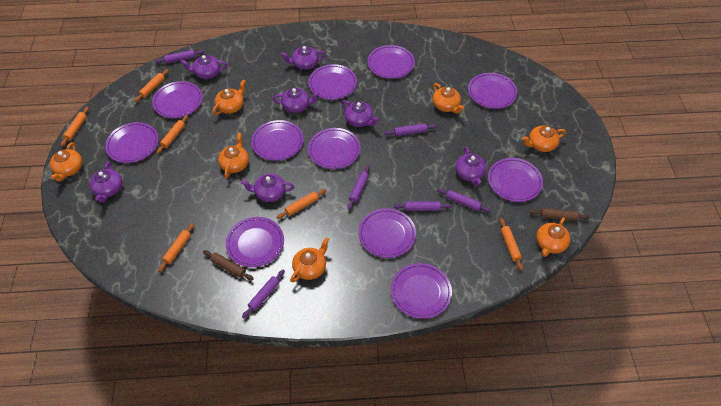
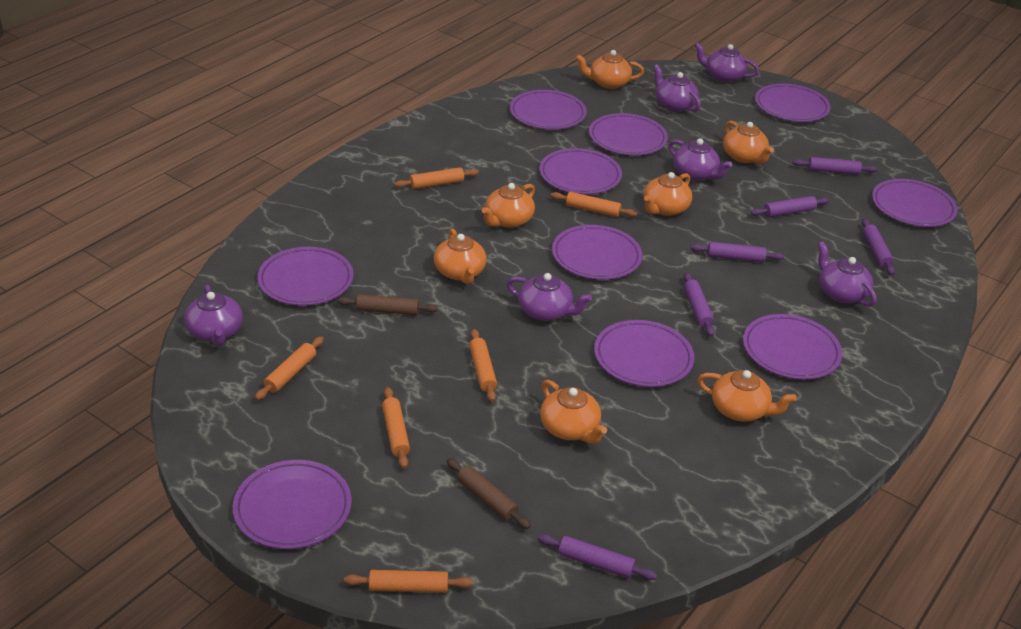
purple plate: [105,122,159,163] [152,81,203,118] [226,217,284,267] [251,120,304,161] [308,64,357,100] [308,128,361,169] [359,208,416,258] [367,45,415,79] [391,263,452,319] [468,73,518,109] [488,158,543,202] = 11 -> [233,460,352,549] [257,247,353,306] [510,90,587,130] [539,148,622,194] [552,225,642,280] [589,113,668,155] [594,320,694,387] [743,314,842,380] [755,84,831,122] [872,179,958,227] = 10
purple teapot: [89,162,122,203] [180,55,228,79] [241,174,295,202] [273,88,320,113] [281,46,326,70] [341,100,380,127] [455,147,486,186] = 7 -> [184,285,243,346] [507,273,592,321] [653,64,701,112] [668,138,732,181] [695,43,759,82] [818,242,877,307] = 6

